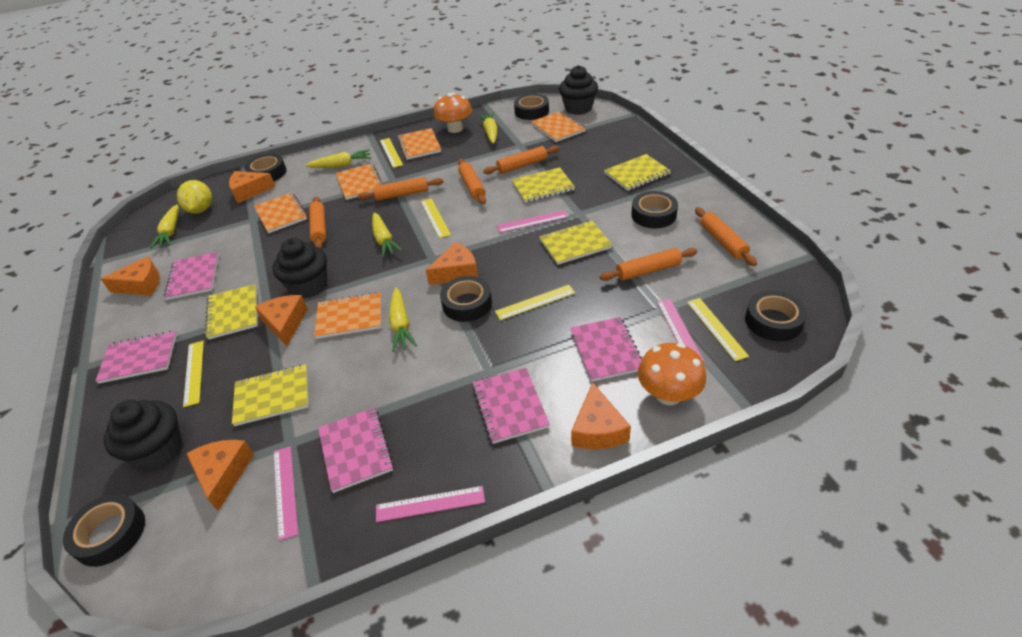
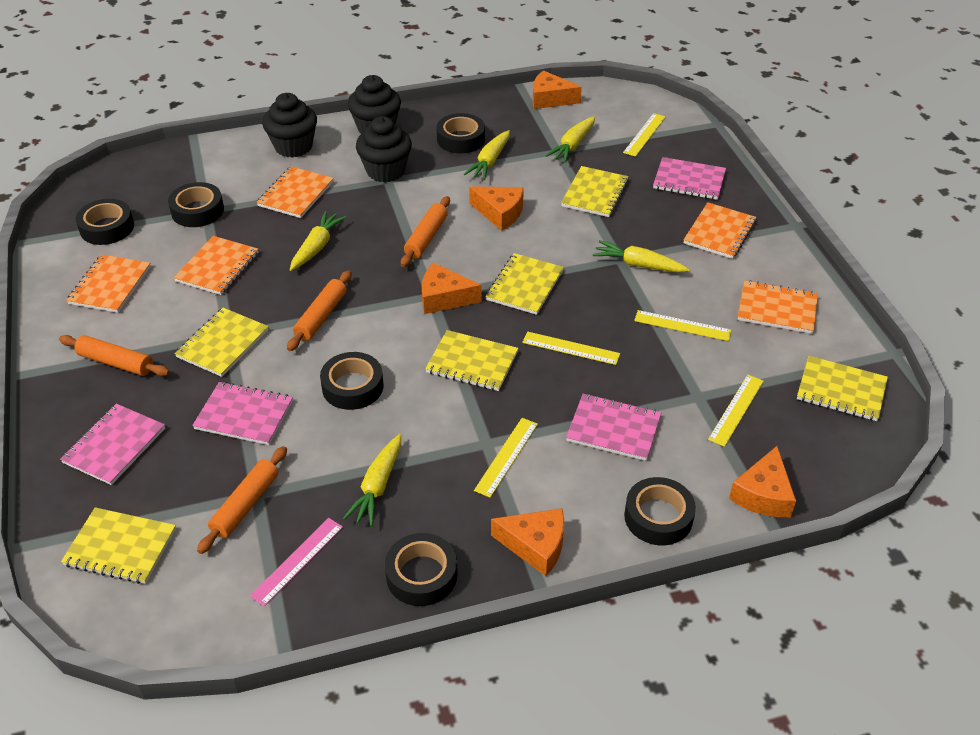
orange cheese: [101,256,160,296] [186,440,254,511] [229,171,276,203] [255,295,308,346] [426,242,478,285] [571,382,631,450] = 6 -> [422,263,482,314] [469,186,524,231] [491,508,564,576] [533,70,582,109] [729,446,796,517] = 5
orange mushroom: [434,93,472,133] [638,343,706,405] = 2 -> none = 0
orange rolling pin: [309,197,326,249] [358,177,443,201] [458,159,486,204] [483,146,559,174] [600,248,697,281] [695,207,757,266] = 6 -> [59,335,170,376] [197,446,287,554] [287,270,352,351] [401,196,450,267] = 4
pink notebook: [96,331,177,384] [164,252,219,300] [318,408,394,493] [472,368,550,444] [571,317,642,382] = 5 -> [60,404,165,485] [192,382,293,445] [566,394,661,461] [653,157,726,200] = 4
pink ruler: [274,446,298,541] [376,486,485,522] [496,210,568,233] [657,299,704,362] = 4 -> [250,518,343,606] = 1
yellow lemon: [177,180,212,214] = 1 -> none = 0
yellow notebook: [205,284,258,340] [232,364,309,426] [512,167,575,203] [539,221,612,265] [604,154,671,191] = 5 -> [61,507,176,584] [175,308,269,377] [425,330,518,391] [486,253,564,315] [561,166,629,217] [797,356,888,421] = 6

